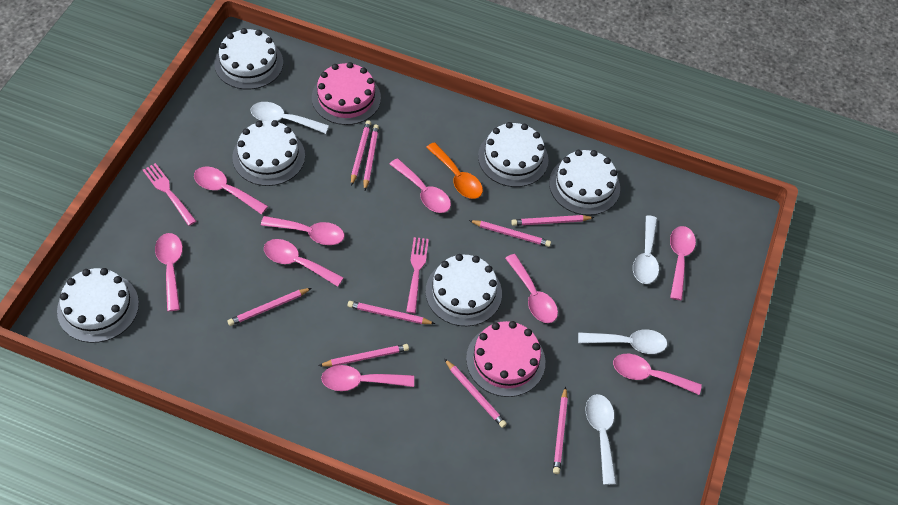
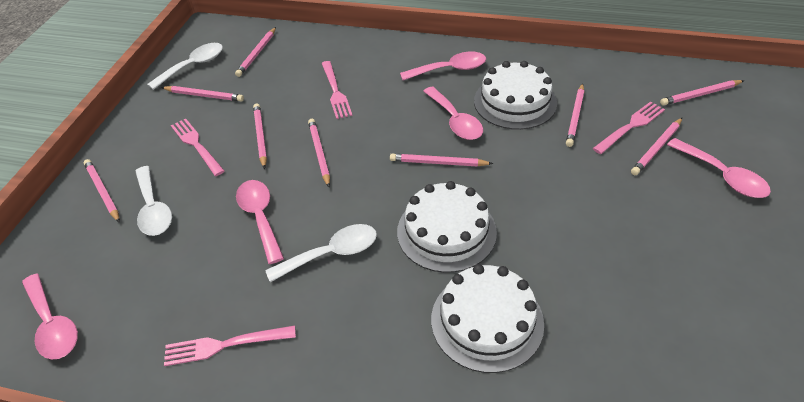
orange spoon: [426,142,483,199] = 1 -> none = 0
pink cake: [312,62,381,125] [466,321,545,397] = 2 -> none = 0
pink fork: [143,163,196,226] [406,237,429,313] = 2 -> [164,325,296,366] [171,119,224,176] [321,61,353,119] [593,101,665,154] = 4
pink spoon: [155,233,183,311] [194,167,268,214] [261,216,345,245] [264,239,344,287] [321,365,414,391] [390,158,451,213] [505,254,558,323] [613,354,702,395] [670,226,696,300] = 9 -> [22,273,78,360] [236,180,284,264] [400,51,486,80] [423,86,483,140] [667,138,771,198] = 5
white cake: [57,268,139,343] [214,28,283,89] [232,120,305,186] [425,254,502,326] [478,122,549,187] [549,150,620,215] = 6 -> [397,181,497,273] [431,264,544,373] [474,61,557,130] = 3
white spoon: [250,102,329,134] [578,329,668,354] [586,394,616,485] [633,215,659,284] = 4 -> [135,166,172,236] [147,43,223,90] [265,224,377,282] = 3

